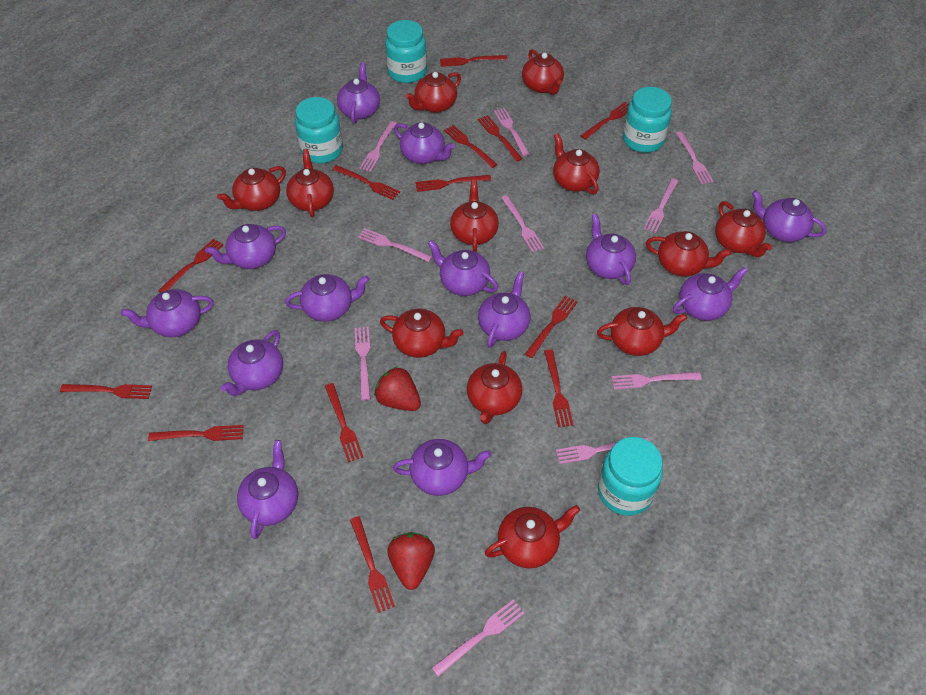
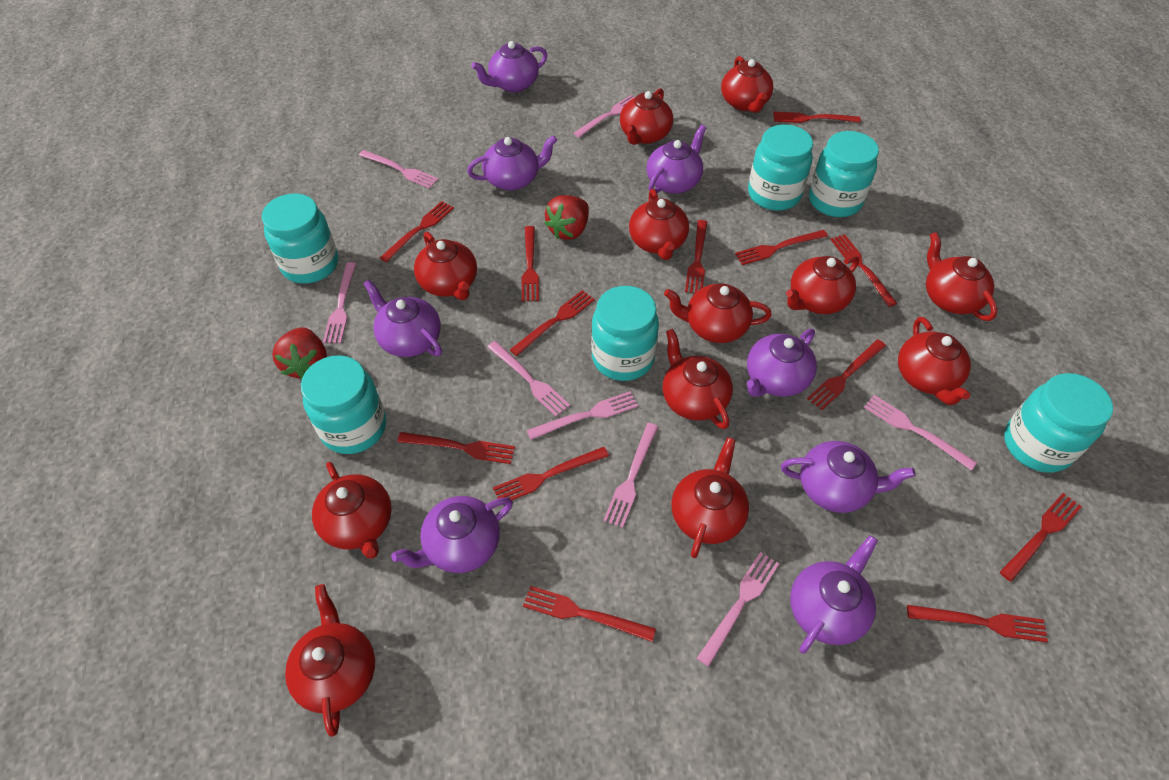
pink fork: [354,327,370,401] [358,228,432,262] [359,121,397,172] [432,599,525,677] [494,108,530,156] [501,195,544,253] [556,437,649,464] [611,372,702,390] [643,179,678,233] [676,131,713,184] = 10 -> [323,262,356,343] [359,150,439,189] [487,341,570,416] [527,391,638,440] [573,95,635,137] [603,423,658,528] [697,552,779,667] [864,395,977,470] = 8
purple teapot: [121,289,214,337] [205,224,286,269] [221,330,283,396] [237,440,298,539] [285,274,369,322] [337,62,380,124] [393,439,491,496] [394,122,455,164] [427,240,498,296] [478,272,530,348] [586,214,636,285] [673,267,748,321] [752,190,827,242] = 13 -> [363,279,442,357] [391,496,513,573] [467,135,557,191] [471,41,547,93] [647,125,707,194] [747,329,817,397] [781,441,915,513] [790,535,878,654] = 8
turquoise jar: [295,97,343,163] [385,20,427,83] [598,437,663,516] [623,87,672,153] = 4 -> [262,194,338,284] [301,355,386,454] [591,286,659,381] [748,125,813,211] [809,131,879,217] [1004,373,1113,473] = 6

